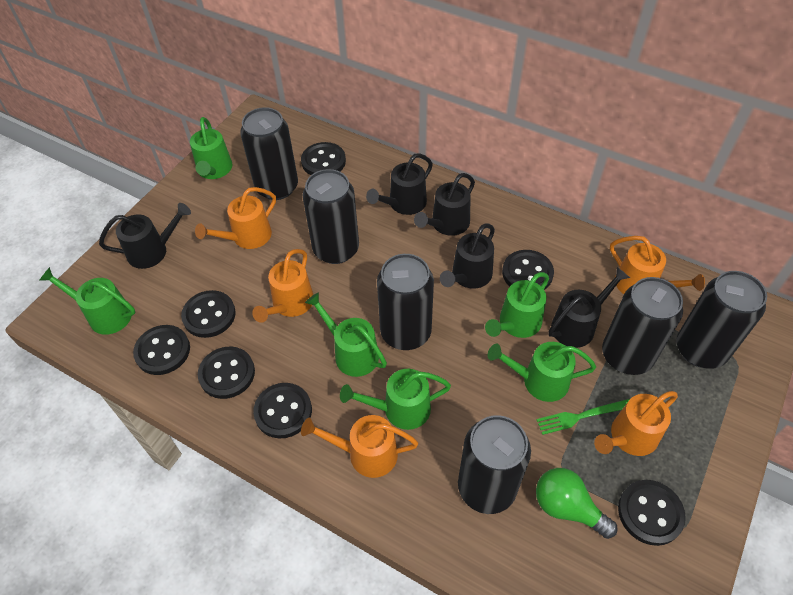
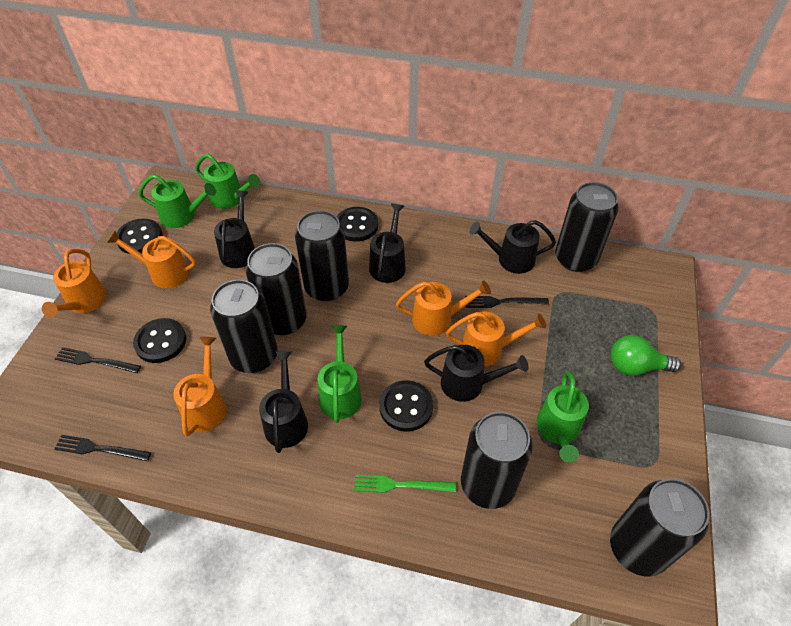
black button: [133,325,190,375] [181,290,236,338] [198,347,255,399] [253,383,312,439] [301,142,346,175] [502,250,554,290] [618,480,686,546] = 7 -> [116,218,162,254] [133,318,186,363] [337,207,378,242] [379,380,433,432] = 4
black fork: none = 0 -> [54,435,151,461] [55,347,141,373] [465,296,549,308] = 3
green watering can: [39,267,135,335] [190,117,233,179] [305,292,387,377] [340,369,451,430] [485,272,549,338] [488,342,596,402] = 6 -> [139,175,216,228] [195,154,260,209] [318,325,362,423] [537,371,589,462] = 4

